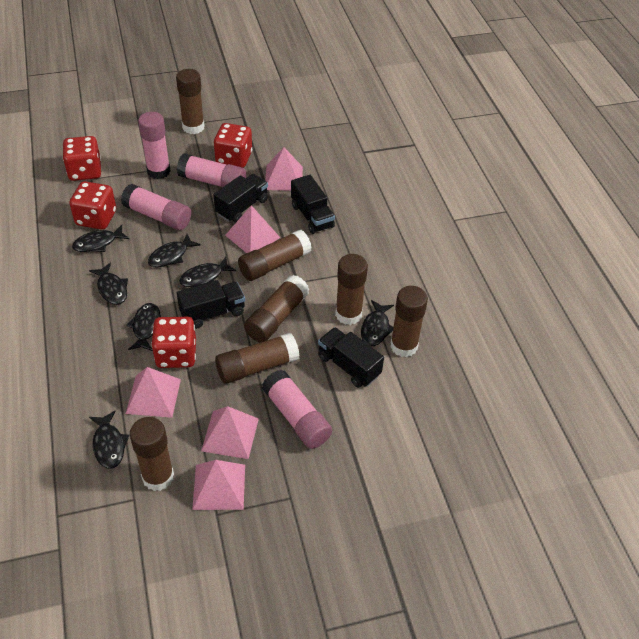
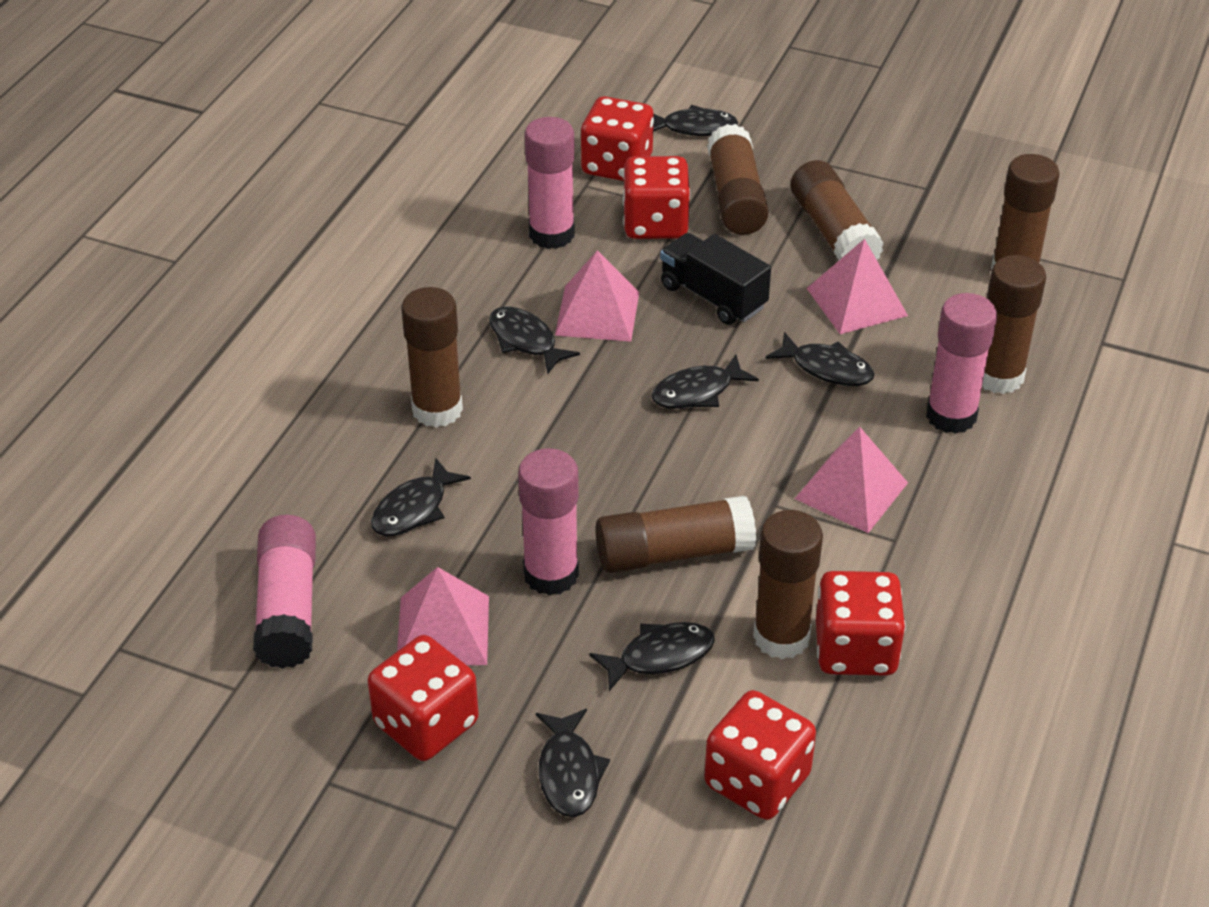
black truck: [177,280,245,329] [214,174,268,223] [291,175,335,234] [318,327,384,388] = 4 -> [660,233,771,325] = 1
pink pyramid: [126,367,181,418] [192,460,245,510] [201,406,259,459] [225,205,280,253] [265,147,303,191] = 5 -> [397,567,489,665] [555,250,639,342] [794,427,908,533] [807,239,908,334] = 4
red dice: [63,136,101,181] [69,181,116,230] [151,317,196,368] [214,123,252,168] = 4 -> [368,635,479,761] [581,96,654,181] [623,156,691,239] [704,690,816,820] [816,571,906,676] = 5

